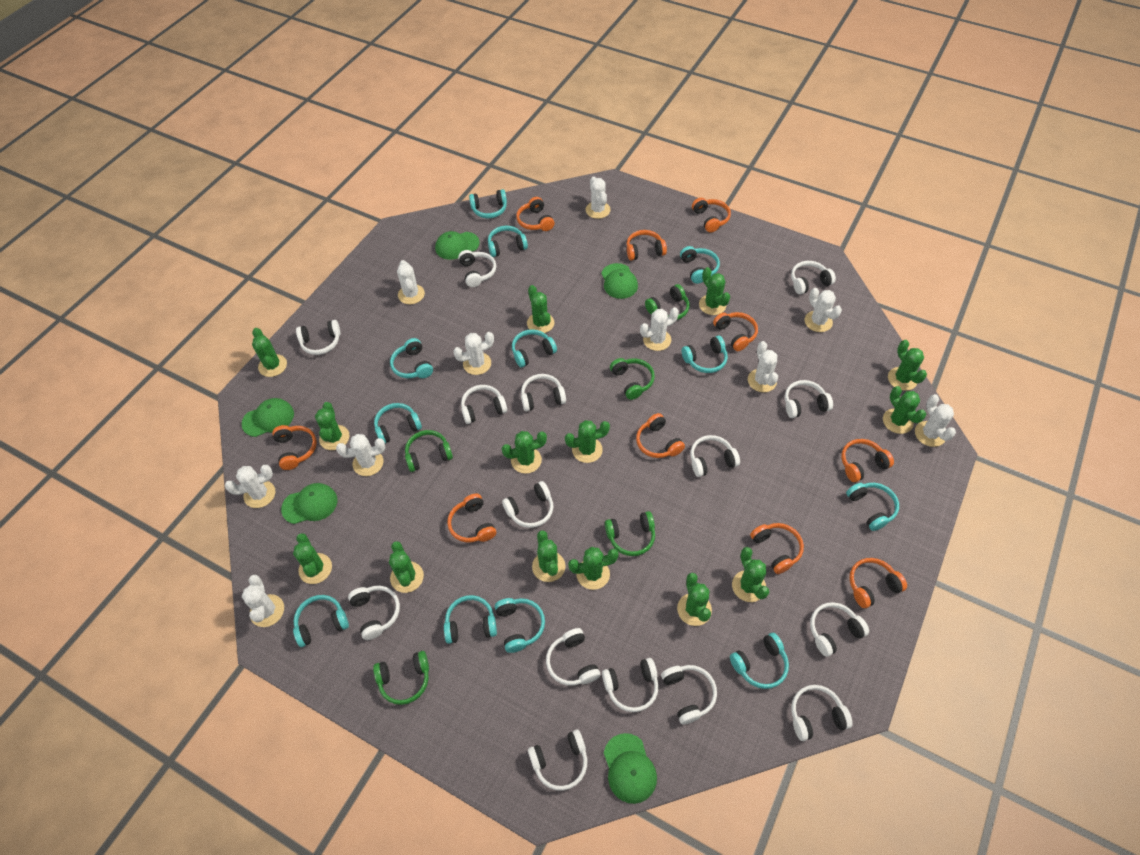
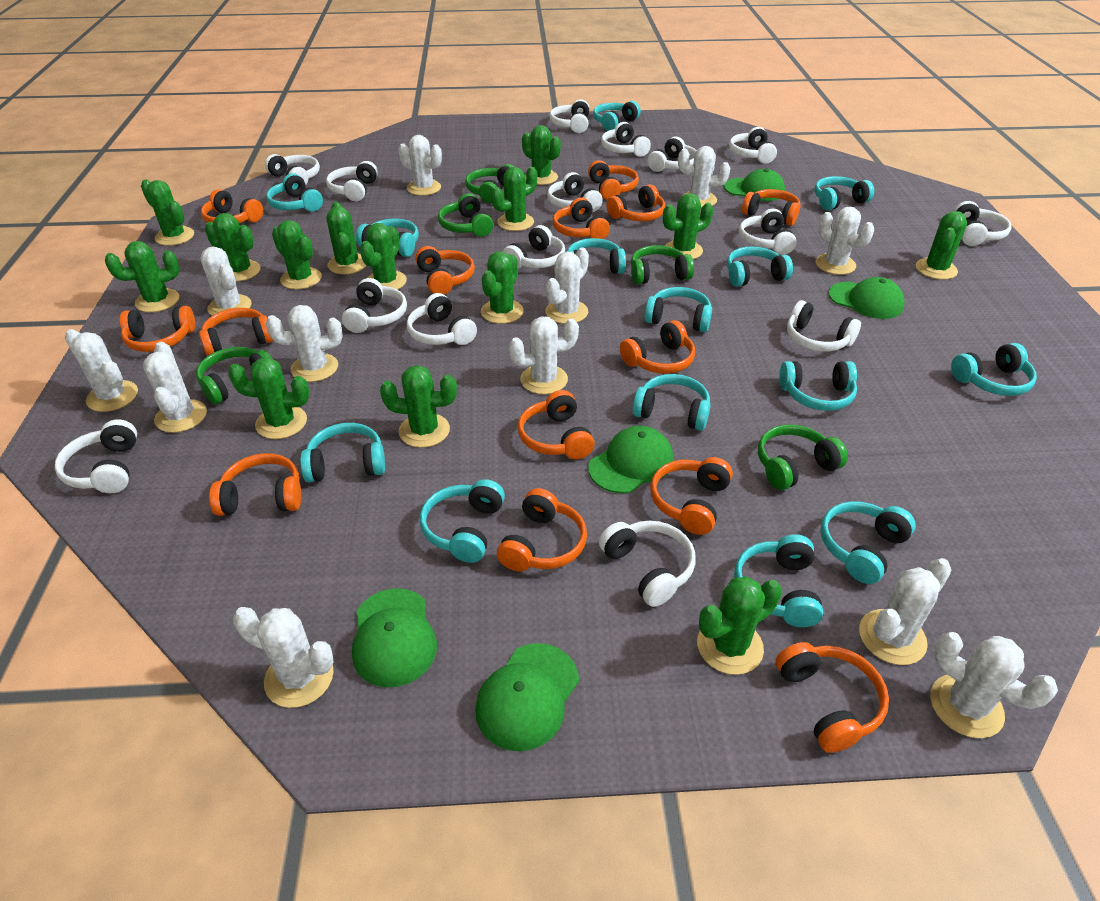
orange headphones: [272,425,317,470] [447,493,496,542] [516,197,555,231] [627,230,667,261] [636,413,685,458] [692,198,731,233] [713,312,758,351] [750,523,804,574] [841,439,894,482] [849,558,907,608] = 10 -> [120,306,195,352] [199,308,274,356] [201,189,263,223] [209,453,302,516] [415,246,475,295] [497,488,587,571] [517,390,595,459] [553,198,610,239] [588,160,639,200] [606,184,665,221] [620,320,695,374] [650,457,733,535] [742,189,801,226] [775,642,889,753] = 14
turquoise headphones: [293,595,349,647] [374,403,422,443] [390,338,433,378] [444,595,497,644] [469,189,507,218] [488,226,528,257] [495,598,545,653] [512,329,557,368] [680,246,720,284] [682,336,728,373] [730,633,789,689] [846,483,899,531] = 12 -> [266,173,323,212] [300,423,385,482] [356,219,419,257] [420,479,505,563] [567,238,626,274] [593,101,641,131] [632,374,711,431] [645,287,712,332] [727,246,793,287] [734,534,823,627] [779,361,857,411] [814,176,874,211] [820,501,916,584] [951,343,1037,396] = 14
white cactus: [225,465,275,508] [242,575,284,627] [336,434,386,476] [397,260,425,304] [453,332,494,375] [586,177,611,219] [640,307,679,351] [748,341,778,392] [805,288,842,332] [915,394,956,447] = 10 -> [65,329,138,412] [143,342,207,433] [200,247,252,316] [233,607,334,708] [266,305,342,382] [398,135,442,196] [509,316,579,394] [545,247,589,324] [678,146,730,208] [816,207,874,275] [859,558,951,665] [930,632,1058,738] = 12

